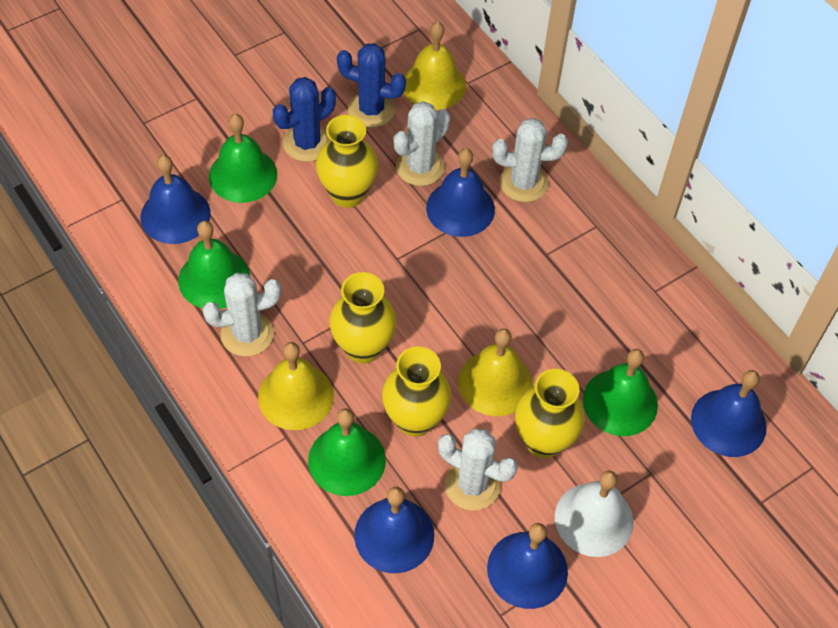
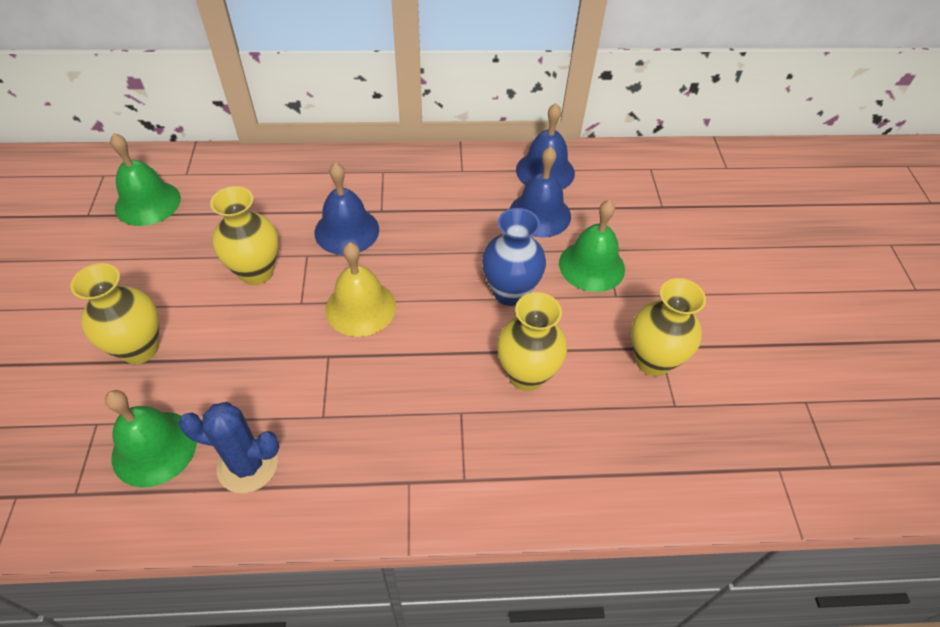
blue bell: [141,155,211,244] [354,487,434,573] [426,148,495,237] [487,523,568,609] [691,370,767,457] = 5 -> [315,162,379,255] [510,146,571,237] [516,103,575,189] = 3
blue cactus: [273,77,336,162] [337,43,406,128] = 2 -> [179,402,280,493] = 1
blue vase: none = 0 -> [482,208,546,306] = 1
green bell: [178,221,250,309] [209,114,277,203] [308,408,386,496] [583,349,658,436] = 4 -> [105,390,197,487] [110,133,181,226] [559,200,625,292] = 3
white bell: [555,470,633,557] = 1 -> none = 0
white cactus: [202,273,281,357] [393,101,450,186] [438,428,518,511] [492,118,568,202] = 4 -> none = 0
yellow bell: [258,342,334,430] [404,21,466,110] [458,328,533,416] = 3 -> [325,242,396,337] = 1

